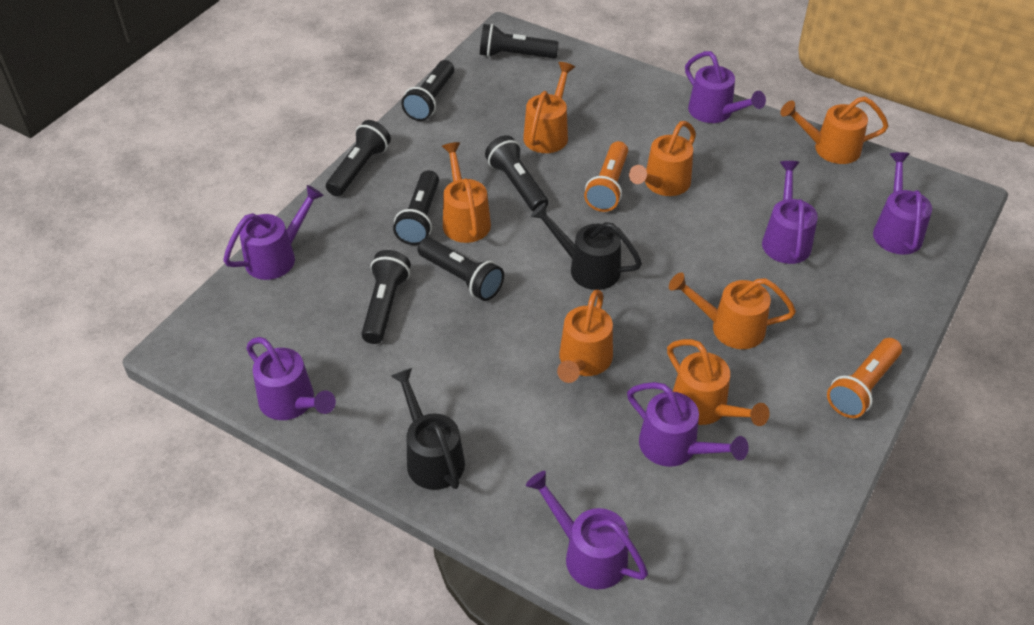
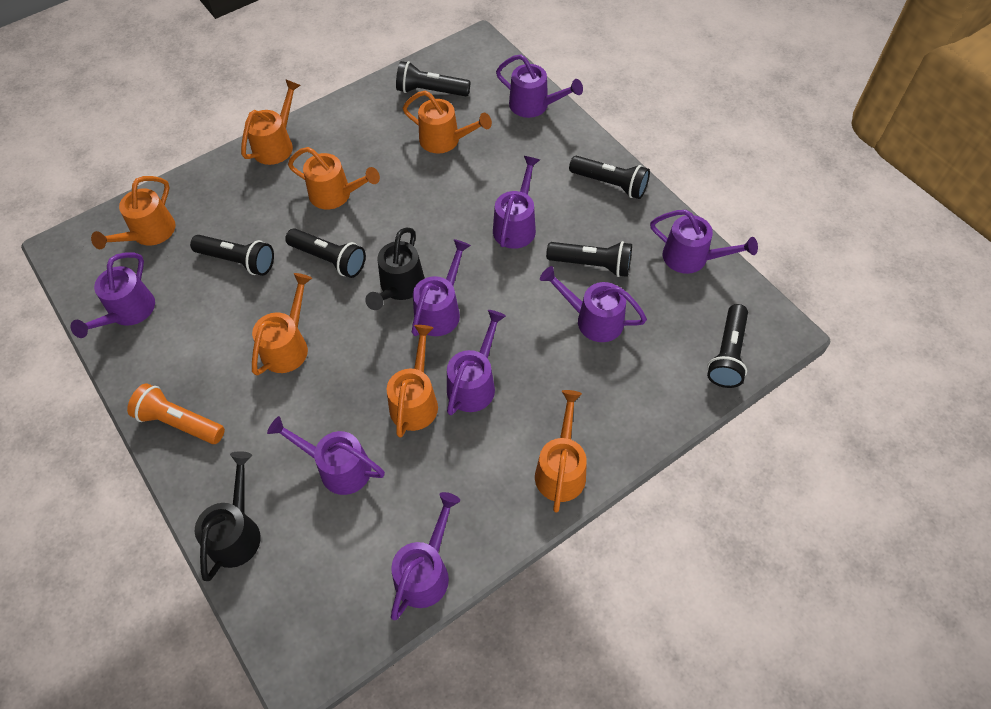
black flashlight: [326,120,391,196] [361,250,411,344] [393,170,439,245] [401,60,454,121] [418,238,504,301] [480,24,559,58] [485,135,548,212] = 7 -> [190,235,274,276] [285,228,366,278] [396,61,471,96] [546,241,632,277] [569,156,650,199] [707,304,748,388] = 6
orange flashlight: [584,141,628,212] [827,338,902,418] = 2 -> [127,383,225,444] = 1
purple watering can: [223,185,324,280] [246,337,336,420] [526,471,648,589] [627,382,749,467] [685,51,766,123] [762,161,818,264] [873,152,932,255] = 7 -> [70,252,155,338] [267,416,385,495] [391,492,460,620] [412,239,471,336] [447,310,506,415] [493,156,540,249] [496,54,583,118] [540,266,647,342] [650,210,758,274] = 9

